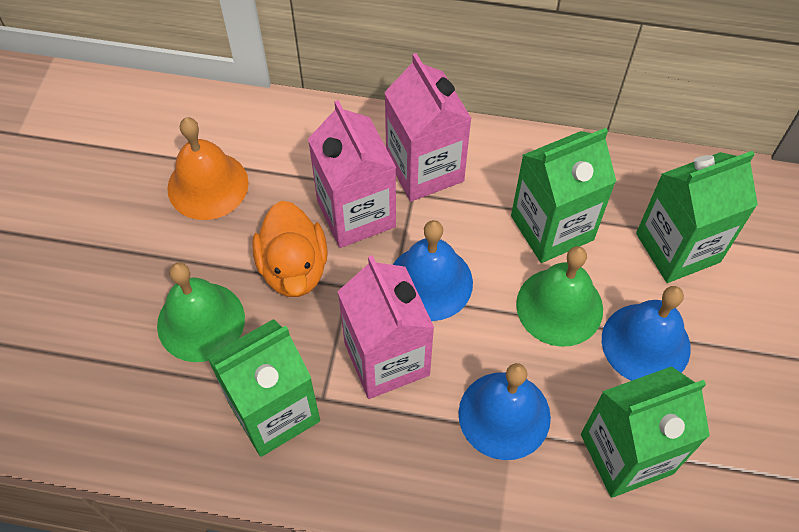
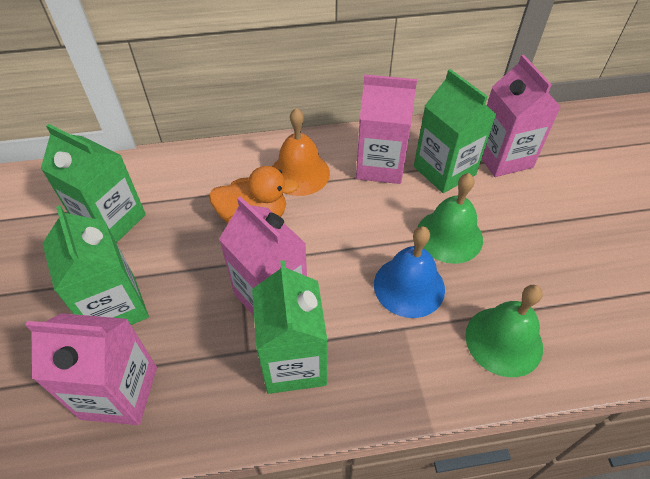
blue bell: [393,220,473,321] [458,363,551,460] [602,286,691,381] = 3 -> [374,226,445,318] = 1
pink carton: [308,100,396,248] [337,255,434,399] [384,53,472,201] = 3 -> [25,313,157,425] [219,196,307,316] [356,74,417,184] [482,55,561,177] = 4

